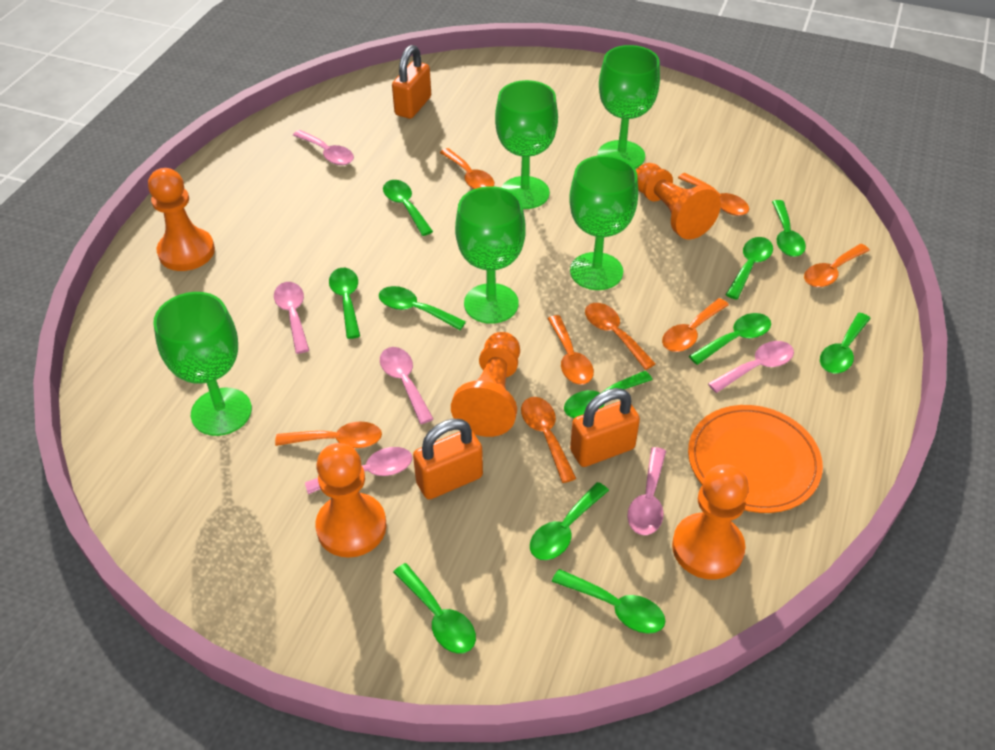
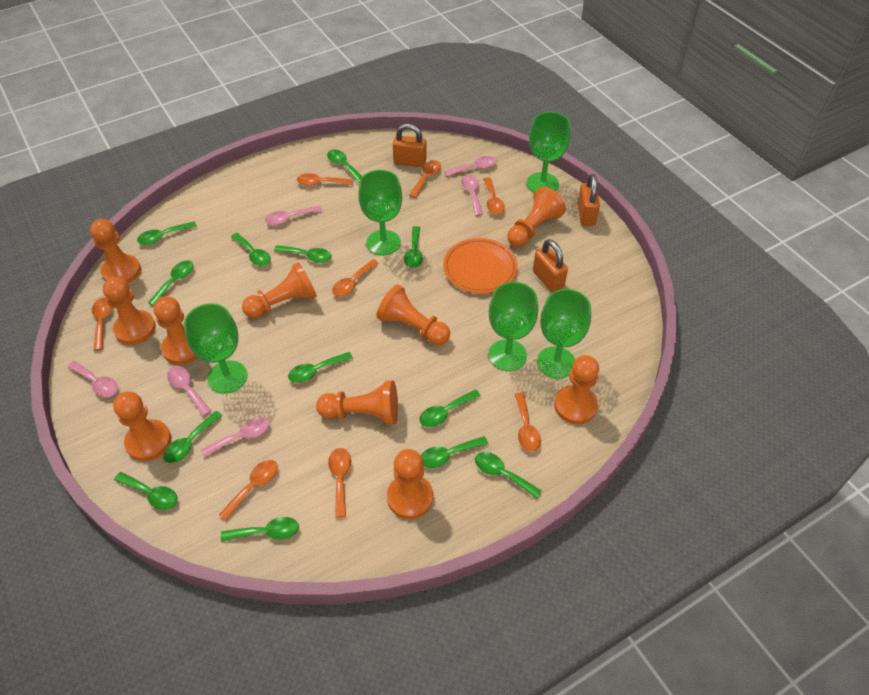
green spoon: [329,268,360,339] [379,286,466,330] [383,180,433,236] [393,563,476,654] [530,482,609,560] [552,569,665,634] [564,371,653,418] [689,313,771,365] [726,237,773,300] [772,200,806,257] [820,313,871,373] = 11 -> [114,472,178,510] [137,221,197,245] [148,260,194,306] [163,411,222,463] [221,517,299,542] [231,233,271,266] [274,245,332,263] [288,352,353,383] [327,150,362,182] [404,226,423,268] [420,389,481,427] [421,436,488,468] [475,452,542,499] = 13
orange pawn: [148,168,215,271] [315,443,387,558] [451,332,520,437] [636,163,721,240] [672,464,749,580] = 5 -> [90,219,141,283] [103,277,156,345] [113,391,171,461] [154,296,198,365] [242,262,317,319] [316,380,398,425] [377,284,450,345] [387,449,433,519] [508,187,566,247] [554,355,599,424] = 10

